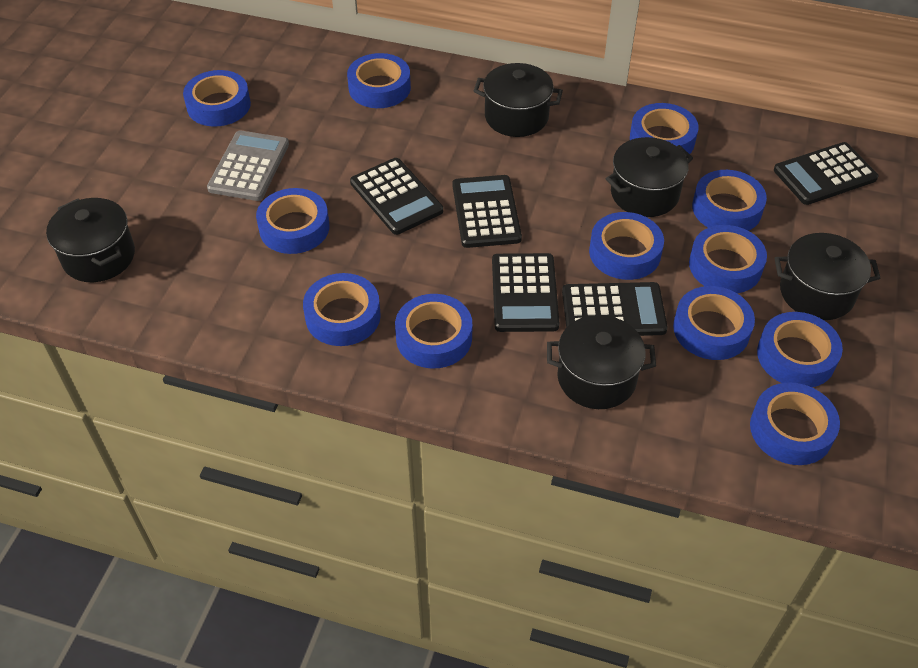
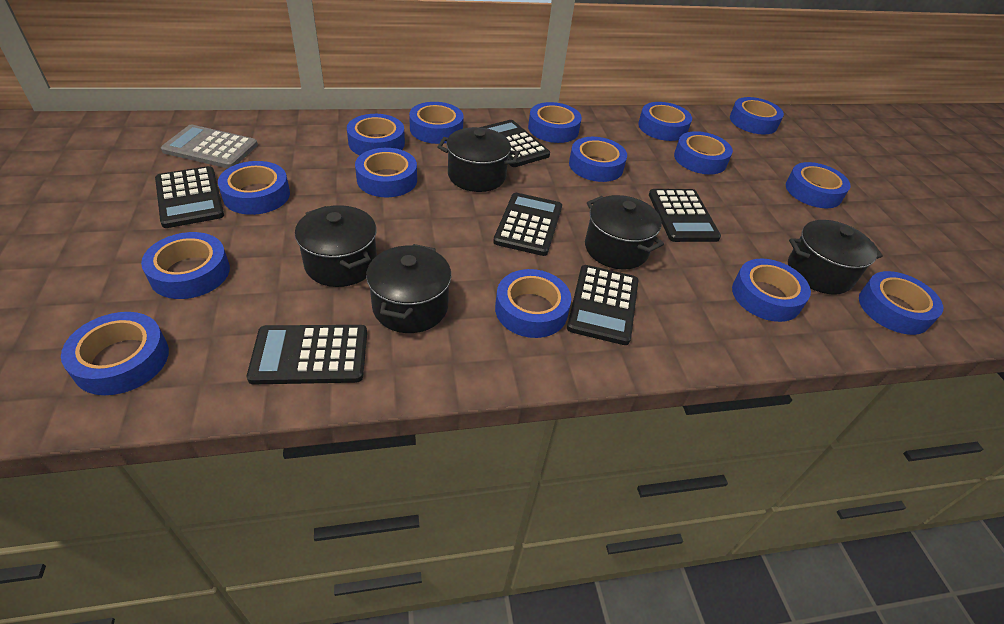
black calculator: [350,158,443,235] [453,175,522,248] [492,253,560,332] [562,282,668,336] [774,142,879,205] = 5 -> [155,166,224,228] [247,325,367,384] [480,120,550,167] [493,193,562,256] [567,265,639,345] [649,189,721,242] = 6
blue tape: [183,70,251,127] [256,188,329,254] [303,273,381,346] [347,53,411,108] [395,294,472,369] [589,212,664,280] [630,103,698,154] [673,286,755,360] [689,225,767,293] [692,170,767,231] [750,382,840,465] [757,312,843,387] = 12 -> [61,312,169,395] [141,232,230,299] [218,161,290,215] [347,114,405,155] [355,148,417,197] [409,102,464,144] [495,269,571,338] [528,102,582,143] [569,137,627,182] [638,102,692,141] [674,131,733,174] [730,97,784,135] [732,259,811,322] [786,162,851,208] [859,271,943,335] = 15

